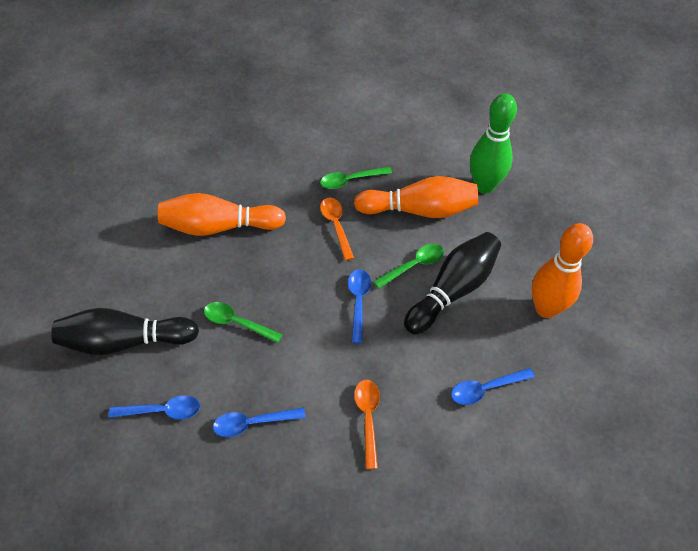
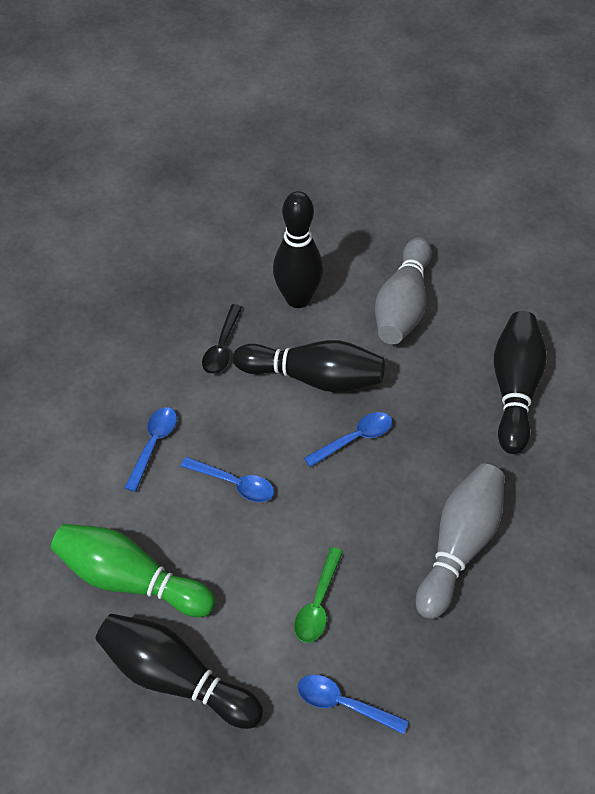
black bowling pin: [51,308,199,356] [404,232,501,334] = 2 -> [95,614,263,729] [233,340,385,392] [273,191,323,308] [494,311,547,454] = 4
black spoon: none = 0 -> [202,304,242,374] = 1
green spoon: [204,302,283,343] [320,167,392,189] [373,244,444,289] = 3 -> [294,547,343,643] = 1
grey bowling pin: none = 0 -> [375,237,432,344] [416,464,505,619] = 2
orange bowling pin: [158,193,286,236] [354,176,478,218] [531,223,593,318] = 3 -> none = 0
orange spoon: [320,198,354,261] [354,380,380,469] = 2 -> none = 0

